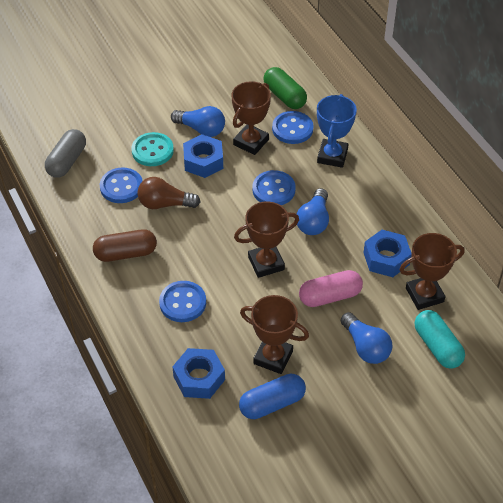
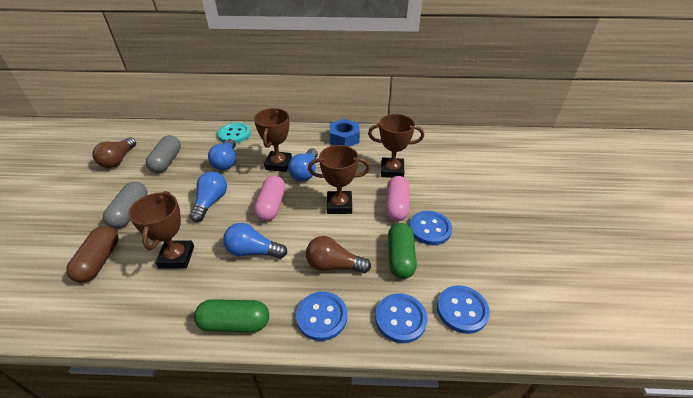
blue capsule: [239,374,306,419] = 1 -> none = 0
blue light bulb: [171,106,225,137] [297,188,329,235] [341,312,392,364] = 3 -> [190,172,227,222] [208,139,236,170] [223,223,287,259] [288,149,318,181] = 4
blue nut: [172,348,225,399] [183,134,223,178] [363,230,412,277] = 3 -> [329,119,360,147] = 1
blue trophy: [317,94,357,168] = 1 -> none = 0
brown light bulb: [138,177,200,209] = 1 -> [92,137,136,168] [306,236,371,273] = 2
green capsule: [263,67,307,109] = 1 -> [194,299,269,332] [388,223,417,279] = 2
grey capsule: [45,129,86,178] = 1 -> [103,182,147,228] [146,135,181,173] = 2
pink capsule: [299,270,363,307] = 1 -> [254,176,285,221] [385,176,410,221] = 2
turquoise capsule: [415,310,465,369] = 1 -> none = 0

